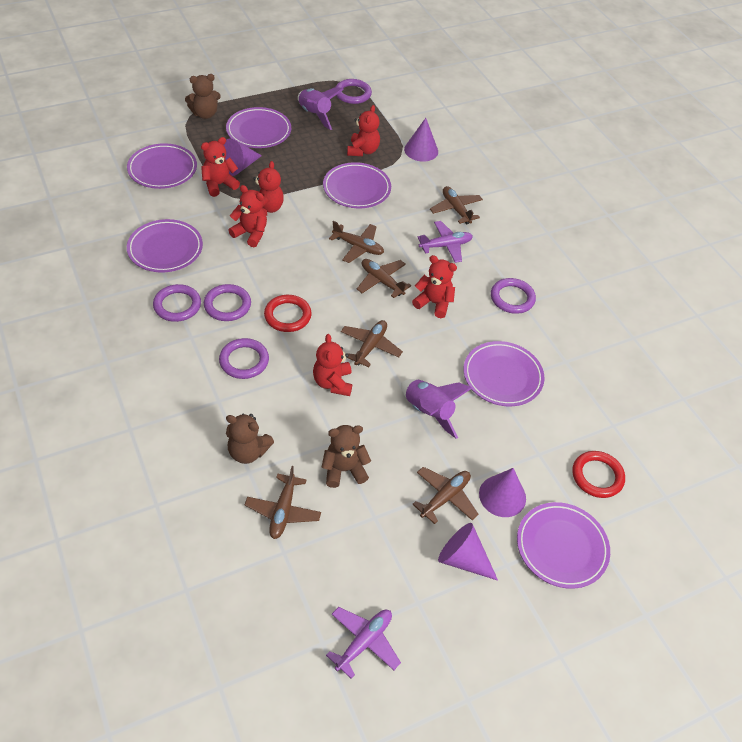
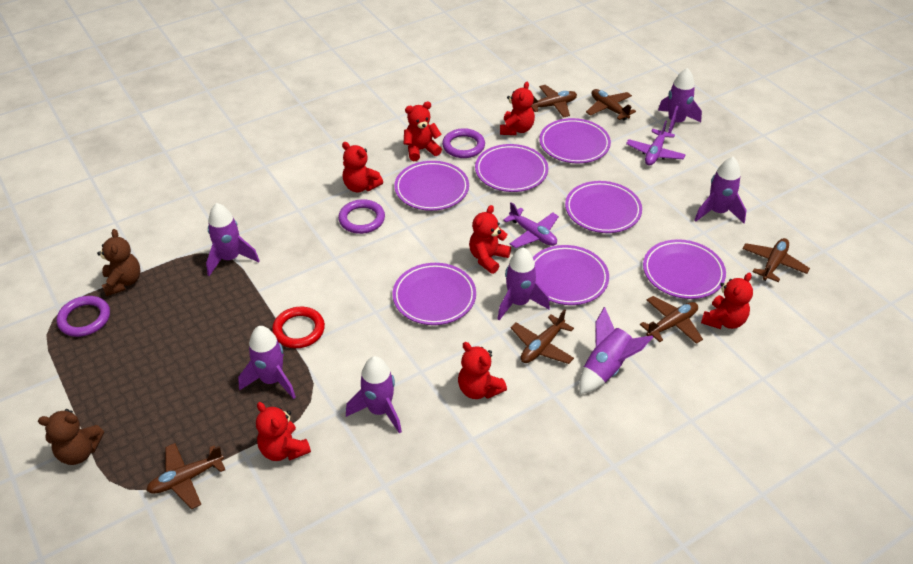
brown teddy bear: [185,74,221,119] [226,414,274,464] [322,425,371,488] = 3 -> [38,409,104,465] [97,229,141,296] = 2
purple cone: [224,138,262,176] [404,118,438,162] [438,523,498,581] [479,468,526,517] = 4 -> none = 0
purple plate: [127,143,197,189] [127,219,203,272] [226,107,291,148] [323,162,391,208] [463,341,544,406] [517,502,610,589] = 6 -> [392,263,476,325] [394,161,469,211] [475,144,548,192] [533,245,609,305] [539,118,611,163] [565,181,642,233] [643,239,726,299] = 7
purple ring: [153,284,201,322] [204,284,251,321] [219,338,269,379] [336,79,372,104] [491,278,536,314] = 5 -> [57,296,110,337] [338,199,385,234] [442,128,485,158] = 3
purple rocket: [298,87,344,130] [401,379,472,439] = 2 -> [206,203,260,276] [238,326,296,399] [346,356,402,434] [497,247,550,320] [579,307,653,394] [658,68,702,133] [694,157,746,223] = 7
red ring: [264,295,312,332] [572,451,625,498] = 2 -> [272,307,325,348] = 1
red teddy bear: [201,137,240,197] [228,185,267,247] [253,161,284,216] [313,334,352,396] [347,105,380,156] [412,255,457,318] = 6 -> [256,402,311,461] [342,142,383,193] [404,102,442,161] [458,342,507,399] [469,205,511,274] [500,81,535,135] [701,272,753,329] = 7

